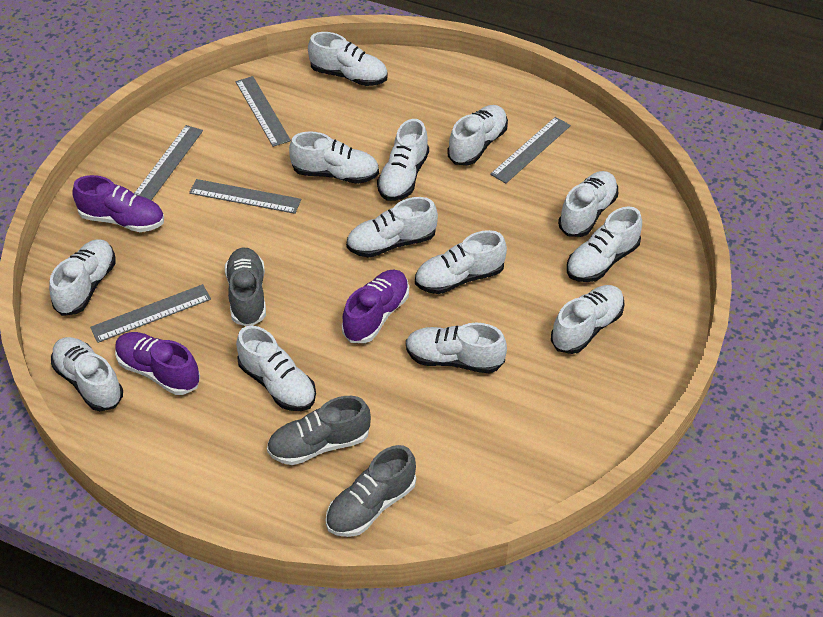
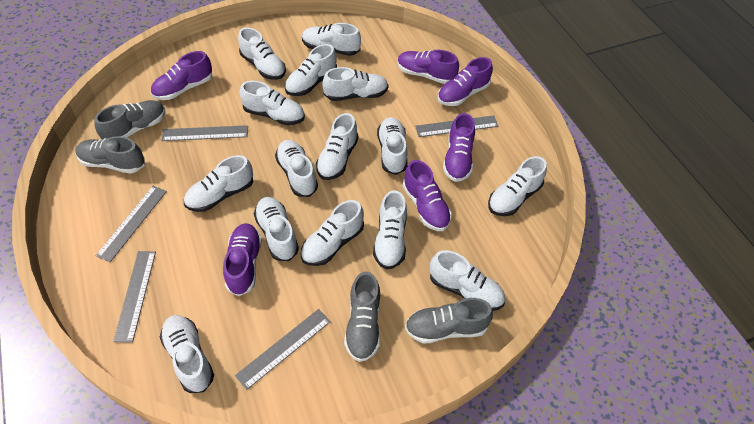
grey shoe: [225,247,266,326] [267,396,371,465] [325,445,416,537] = 3 -> [75,136,145,174] [94,100,166,140] [344,272,380,362] [405,298,493,344] = 4
purple shoe: [72,175,164,232] [115,332,200,395] [342,270,409,343] = 3 -> [151,51,212,100] [223,223,262,296] [397,50,459,84] [403,160,452,231] [437,57,493,106] [443,113,475,182] = 6
white shoe: [49,239,116,316] [51,337,123,411] [236,326,316,411] [289,132,379,184] [308,32,388,86] [346,197,438,258] [377,119,429,201] [406,322,507,374] [415,230,507,294] [447,105,508,165] [551,285,625,354] [558,171,618,237] [567,207,642,282] = 13 -> [160,315,214,393] [184,155,253,212] [238,27,286,80] [240,81,305,125] [254,197,299,261] [275,140,318,197] [285,44,337,96] [301,200,364,266] [302,23,361,56] [316,113,358,180] [322,67,388,101] [373,190,407,270] [377,117,408,175] [430,250,505,311] [488,156,547,216] = 15

